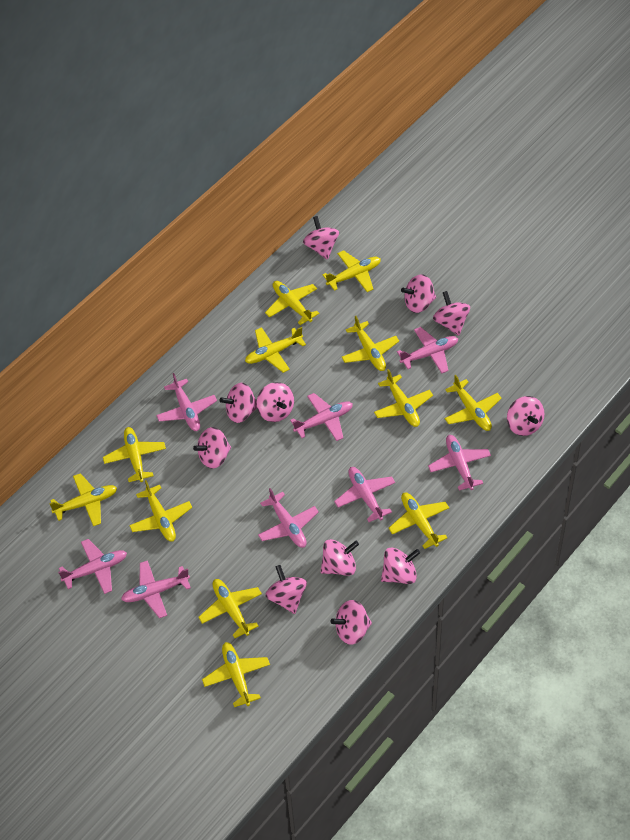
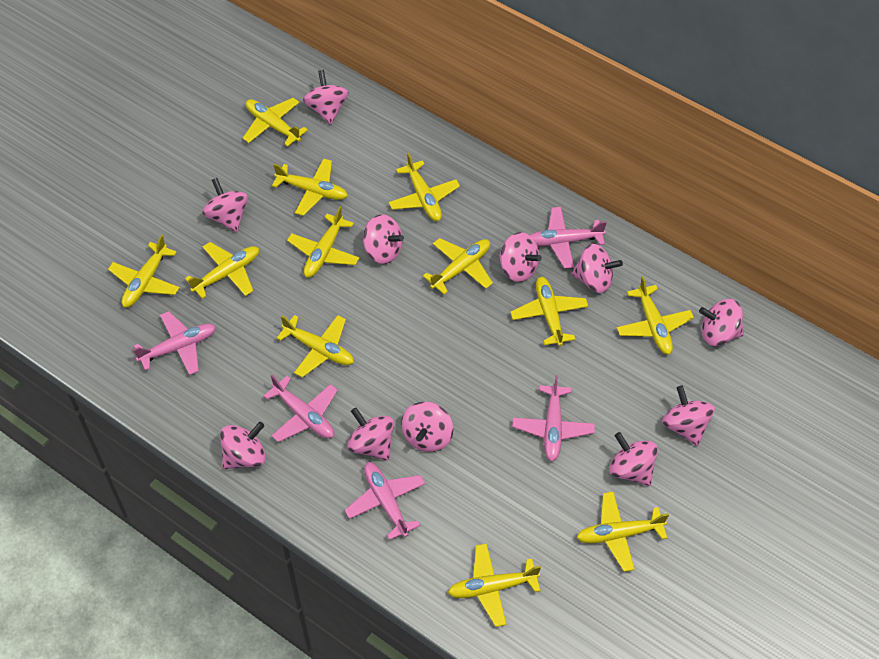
pink plane: [58,539,127,594] [121,560,191,618] [156,373,217,431] [258,488,319,548] [290,393,353,441] [334,467,395,522] [397,327,458,373] [428,435,491,491] = 8 -> [133,311,216,375] [264,375,338,442] [345,462,425,540] [512,375,595,461] [530,207,607,269] = 5

